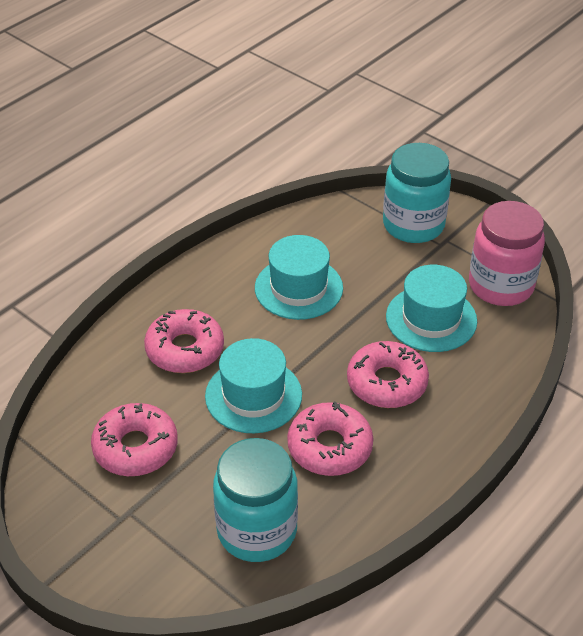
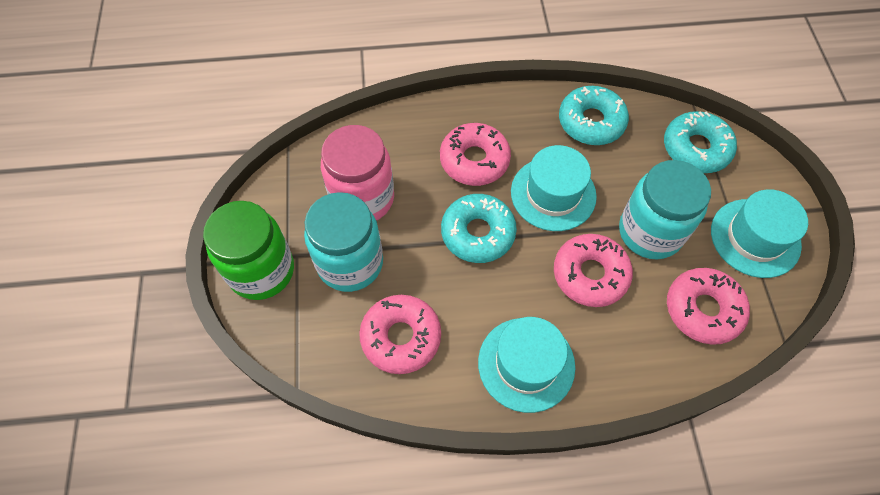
green jar: none = 0 -> [203,201,294,300] = 1
turquoise donut: none = 0 -> [441,194,517,263] [559,86,629,145] [664,111,737,173] = 3

